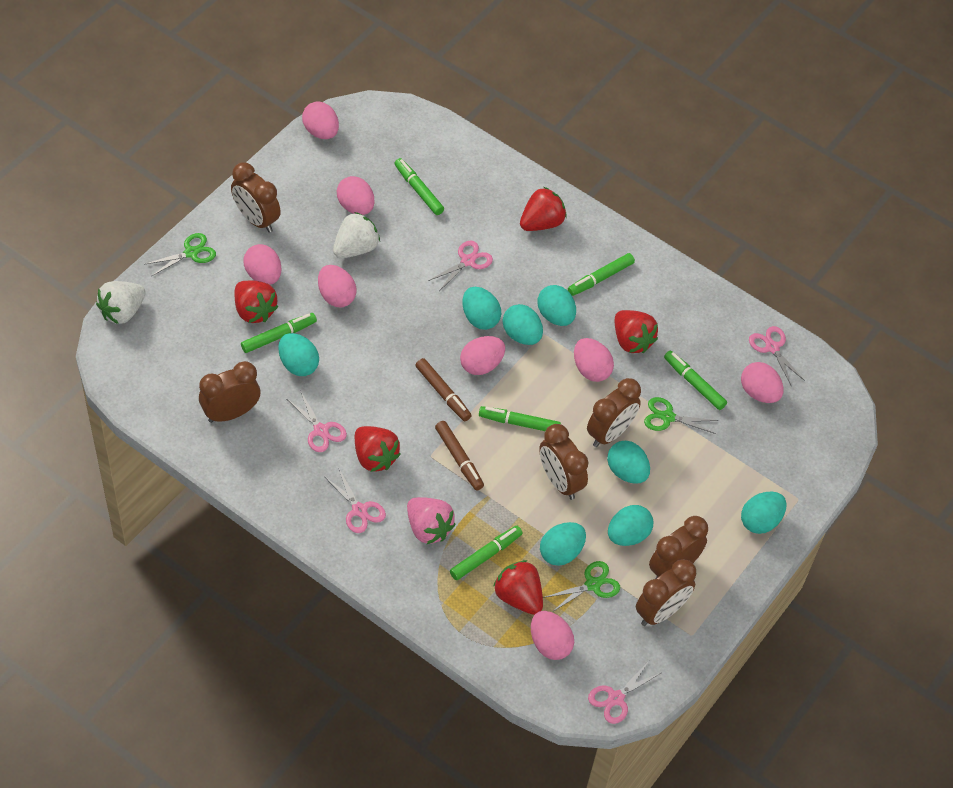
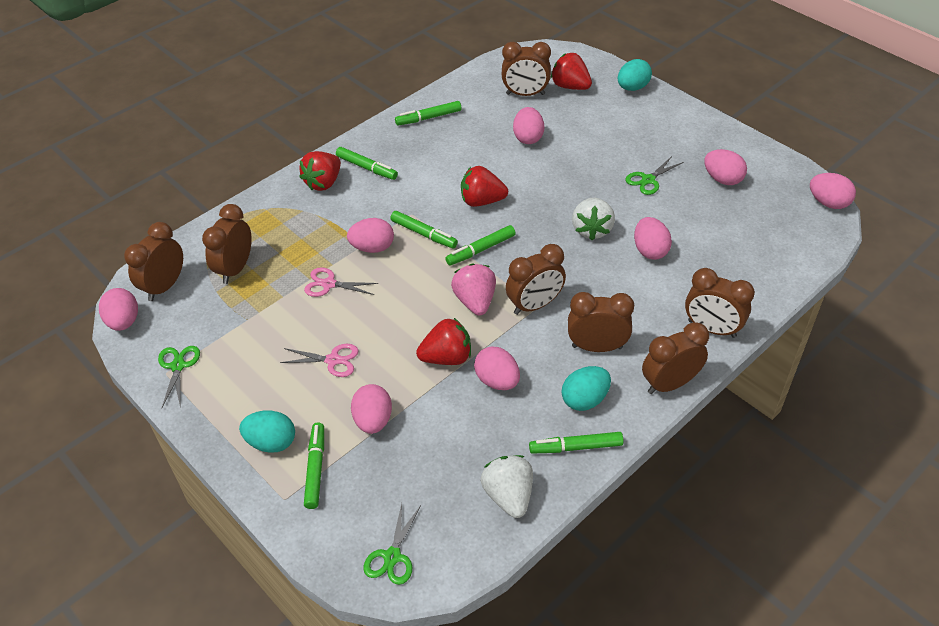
brown clock: [199,361,260,423] [231,162,281,233] [539,424,588,500] [587,378,641,447] [636,559,696,626] [649,516,708,579] = 6 -> [124,222,183,301] [202,204,252,284] [502,42,551,96] [506,244,566,315] [568,292,634,352] [642,322,709,394] [685,268,755,338] = 7
brown marker: [416,358,472,421] [435,421,484,491] = 2 -> none = 0
pink scissors: [287,390,347,452] [325,469,386,533] [428,241,493,290] [588,661,661,724] [749,326,805,385] = 5 -> [280,344,359,377] [304,267,378,297] = 2
red strawberry: [234,280,278,323] [355,426,401,472] [493,560,543,615] [520,187,567,231] [615,310,658,353] = 5 -> [299,151,341,191] [416,318,471,365] [461,166,508,207] [551,53,592,90] = 4
turquoise egg: [278,333,319,376] [463,287,501,330] [503,304,543,345] [537,285,576,326] [540,522,586,566] [607,441,650,484] [608,505,653,546] [741,492,787,534] = 8 -> [239,411,295,453] [562,366,611,411] [618,59,652,91] = 3

